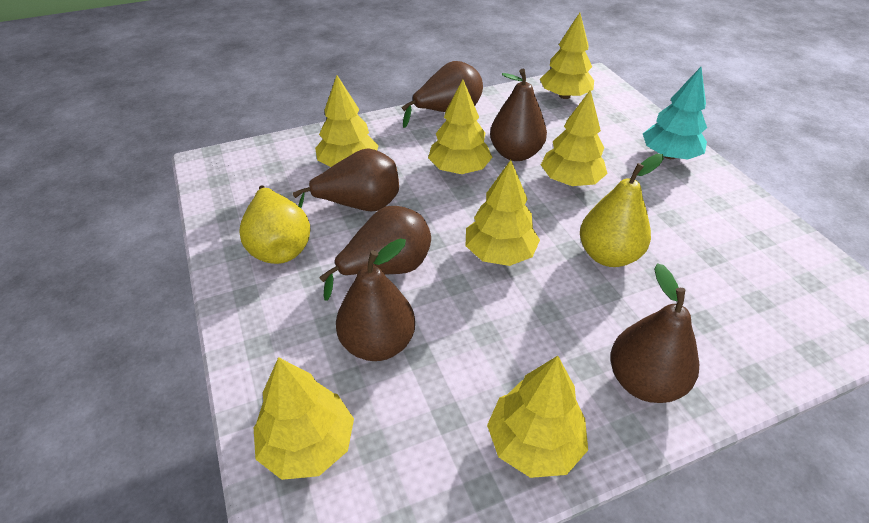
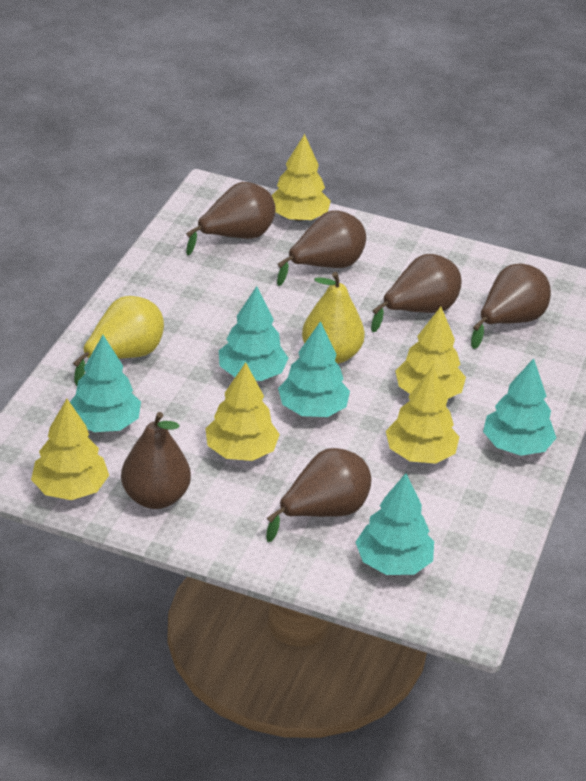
turquoise tree: [643,67,707,160] = 1 -> [70,335,141,432] [219,286,289,381] [278,321,350,417] [355,473,434,575] [483,358,556,456] = 5
yellow tree: [253,357,354,480] [315,75,379,167] [428,80,493,174] [466,160,540,266] [487,356,588,478] [540,13,594,99] [541,90,607,186] = 7 -> [31,399,109,500] [205,362,280,461] [271,134,331,221] [386,366,459,464] [395,307,466,399] = 5

